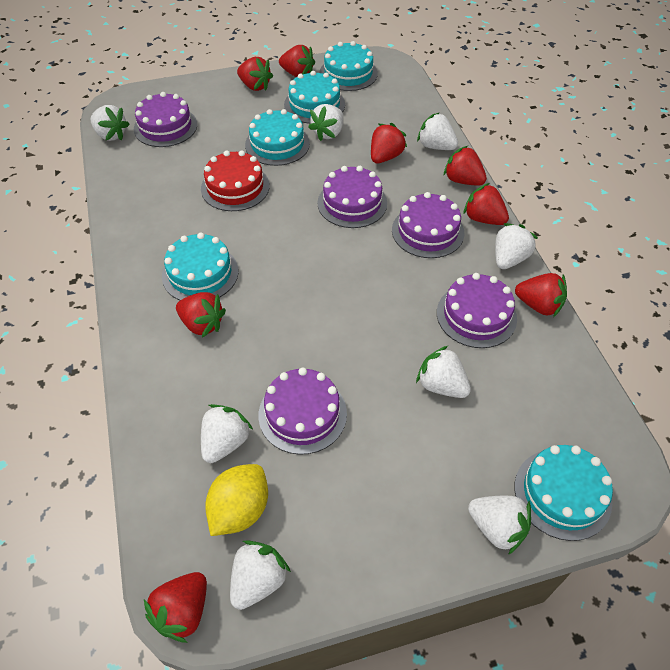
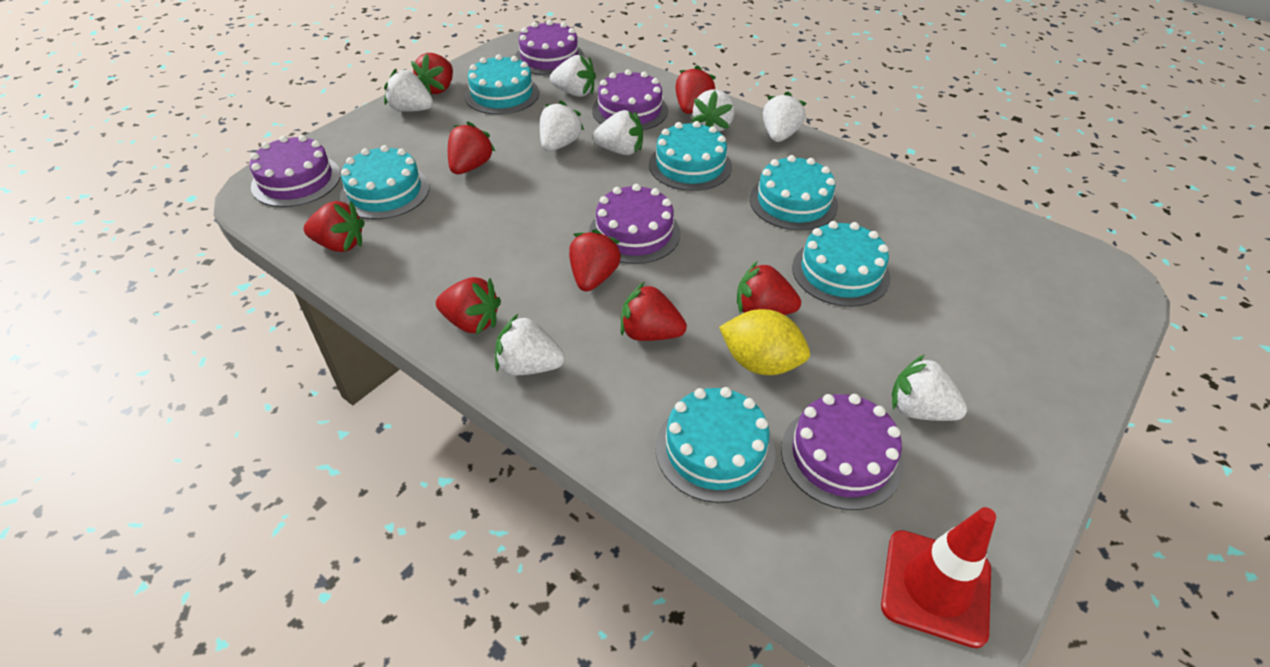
red cake: [201,150,270,211] = 1 -> none = 0
red traffic cone: none = 0 -> [881,507,996,648] = 1
turquoise cake: [162,233,239,300] [245,109,310,166] [284,71,345,124] [319,41,378,91] [515,445,613,541] = 5 -> [340,145,429,219] [464,54,539,115] [649,121,732,191] [655,387,775,503] [750,155,838,231] [792,221,891,307] = 6

